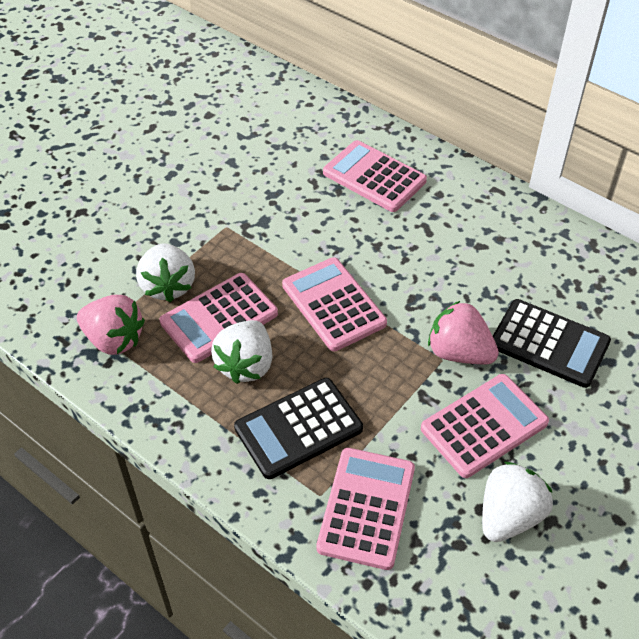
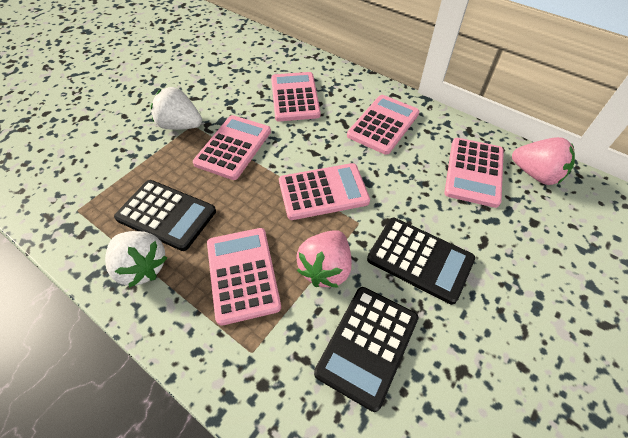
black calculator: [234,378,363,479] [493,299,611,388] = 2 -> [114,180,216,251] [314,287,419,412] [367,218,475,305] = 3
pink calculator: [160,273,278,363] [282,257,387,351] [316,448,415,570] [323,140,427,212] [421,374,549,478] = 5 -> [193,115,271,180] [207,228,281,326] [271,72,321,122] [279,163,370,220] [347,95,420,155] [444,138,504,208] = 6
white strawberry: [136,244,195,302] [211,320,272,384] [482,462,553,542] = 3 -> [105,231,168,288] [150,87,202,130] = 2

